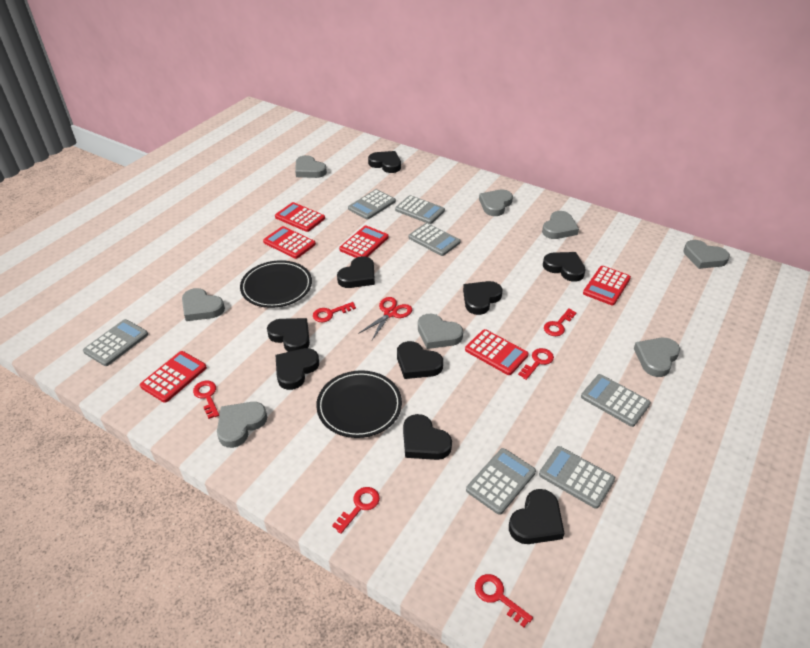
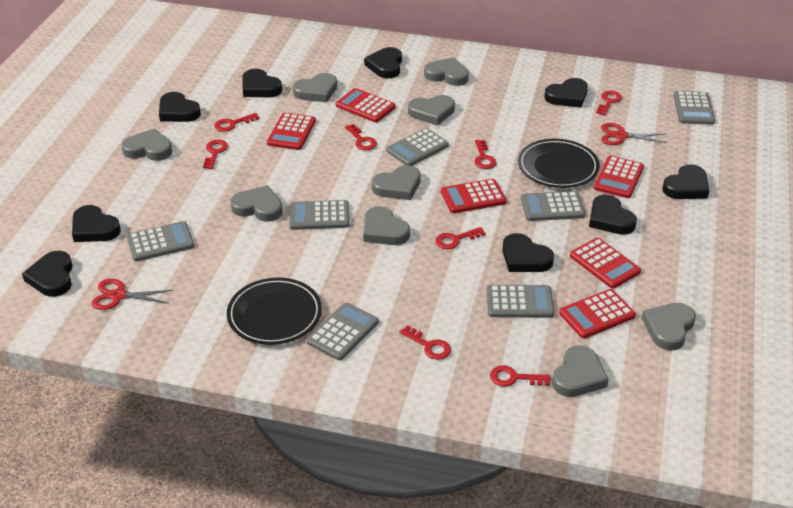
grey heart: [182,288,225,321] [217,402,267,448] [295,155,327,178] [418,314,463,349] [479,190,513,216] [542,211,579,239] [634,338,680,377] [683,240,730,269] = 8 -> [121,129,172,161] [230,185,283,222] [293,73,337,102] [363,206,410,245] [372,165,421,200] [408,95,455,125] [424,57,469,86] [552,345,609,397] [642,303,696,350] = 9
red key: [193,381,219,419] [313,302,356,322] [332,487,380,534] [475,574,533,627] [518,348,554,380] [544,309,577,336] = 6 -> [203,140,228,169] [214,113,259,132] [345,124,377,150] [399,325,451,360] [435,227,486,249] [474,140,497,169] [490,365,551,387] [596,90,622,116] = 8
red scissors: [358,297,412,340] = 1 -> [92,279,173,310] [601,123,667,145] = 2

